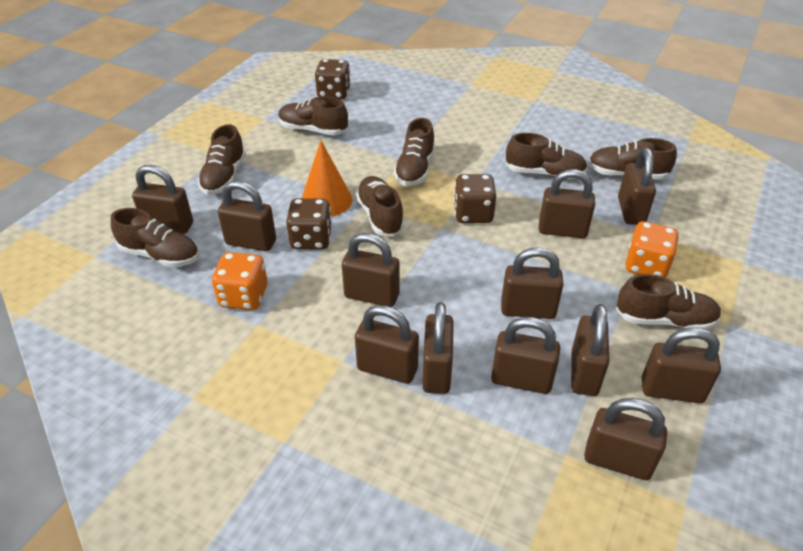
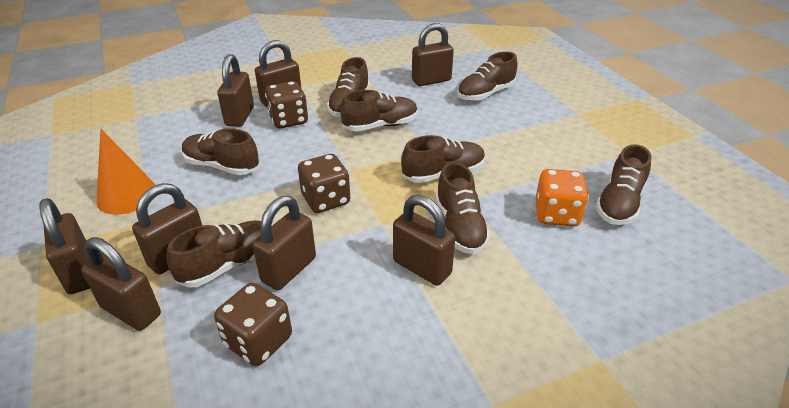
brown padlock: [132,165,193,234] [218,181,276,251] [342,233,399,307] [355,305,419,384] [422,302,454,394] [491,317,560,394] [501,247,563,319] [539,169,595,238] [571,304,609,396] [584,398,667,480] [618,148,656,225] [642,328,721,403] = 12 -> [39,198,90,294] [81,237,161,331] [132,183,202,274] [217,54,254,127] [252,196,316,290] [255,40,301,107] [393,195,455,286] [412,23,454,86] = 8
orange dice: [212,252,268,310] [626,221,679,278] = 2 -> [535,169,589,227] = 1

